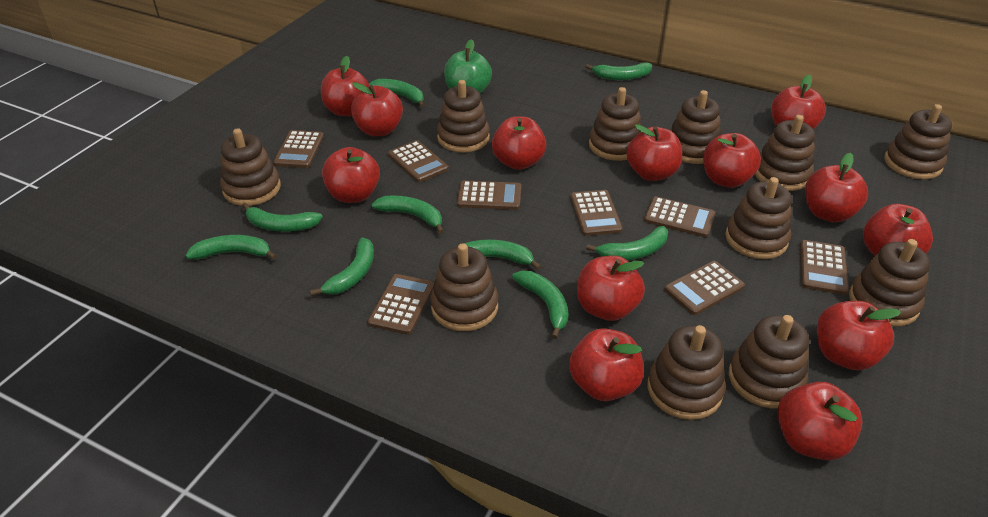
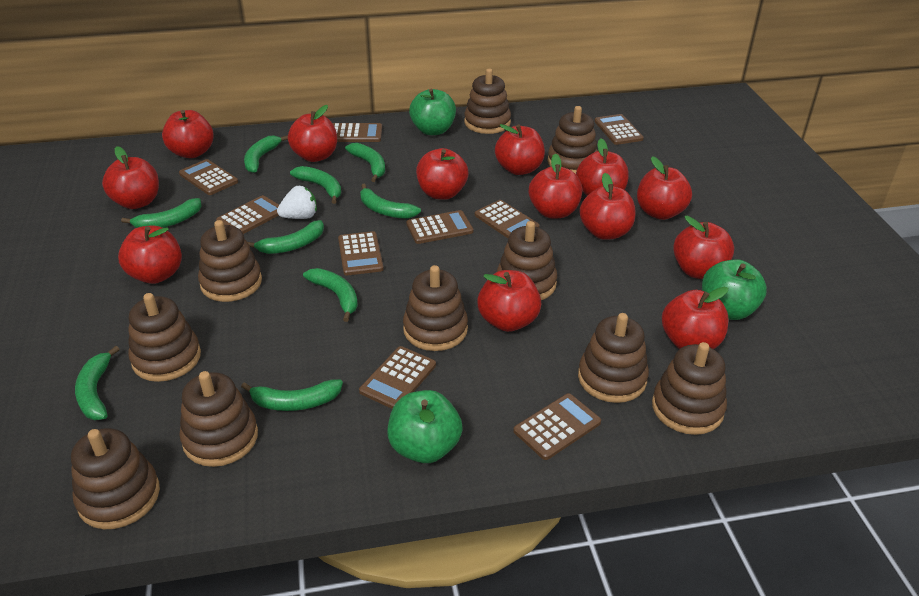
brown calculator: [273,130,324,168] [368,274,434,335] [388,140,449,182] [457,180,521,210] [570,190,623,236] [644,196,716,237] [664,261,745,315] [800,240,849,295] = 8 -> [179,159,238,195] [216,195,279,234] [333,123,382,142] [338,231,384,275] [359,346,436,409] [406,210,474,244] [475,200,540,238] [513,393,601,460] [594,114,644,145] = 9
brown stacking toy: [220,128,281,206] [431,243,498,331] [437,80,490,153] [589,87,642,161] [647,325,726,420] [670,90,721,164] [725,177,792,259] [729,315,809,408] [755,115,815,191] [849,239,930,326] [884,104,952,179] = 11 -> [71,428,160,529] [128,293,201,382] [179,371,258,467] [198,220,262,302] [403,265,468,351] [464,69,511,134] [497,221,557,300] [547,106,598,174] [578,313,649,403] [652,342,727,435] = 10
green apple: [444,39,492,93] = 1 -> [387,390,463,463] [409,89,456,135] [702,259,767,320] = 3
white strawberry: none = 0 -> [277,186,317,219] = 1

